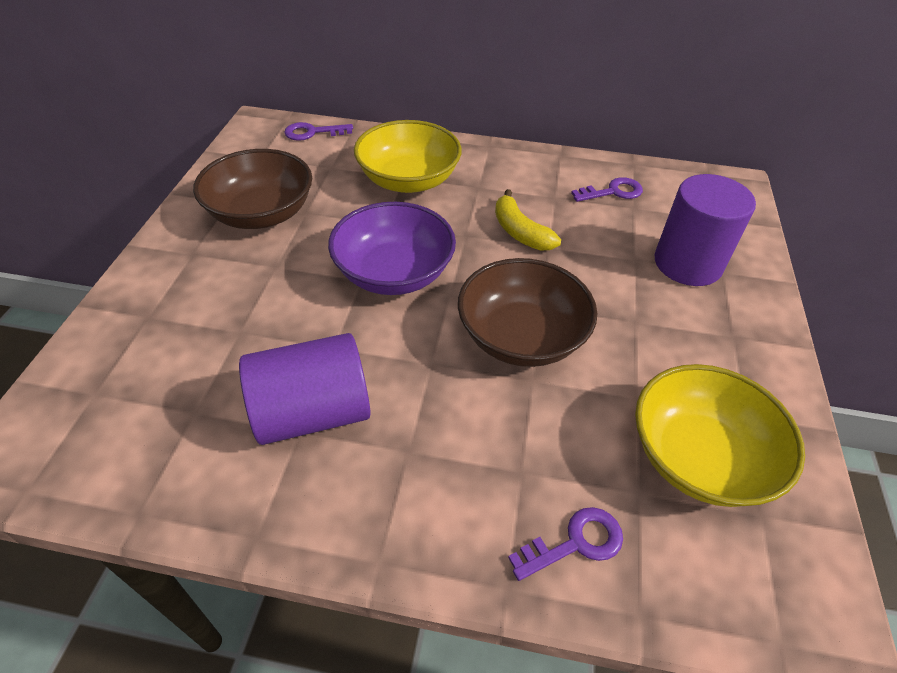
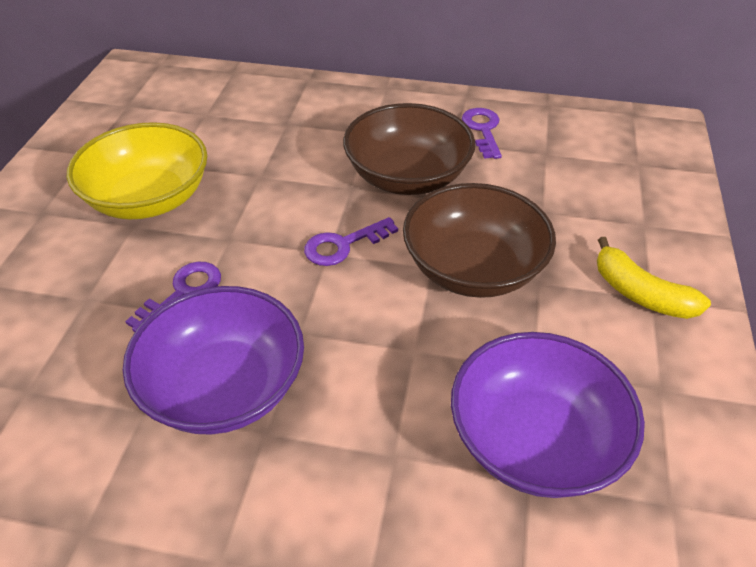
purple bowl: [328,202,456,295] = 1 -> [123,286,304,435] [451,332,645,498] = 2
purple cylinder: [239,333,371,445] [654,174,756,286] = 2 -> none = 0
yellow bowl: [354,120,462,193] [635,364,805,507] = 2 -> [67,122,207,220] = 1

